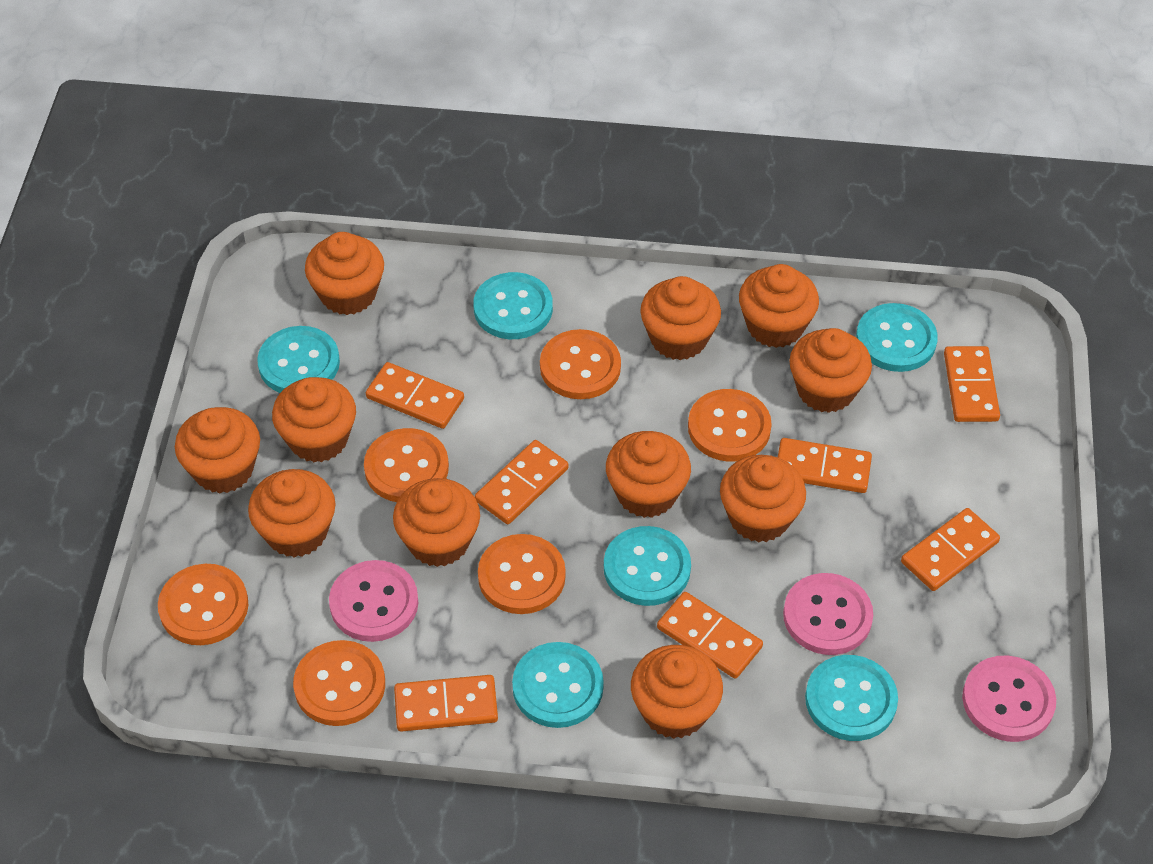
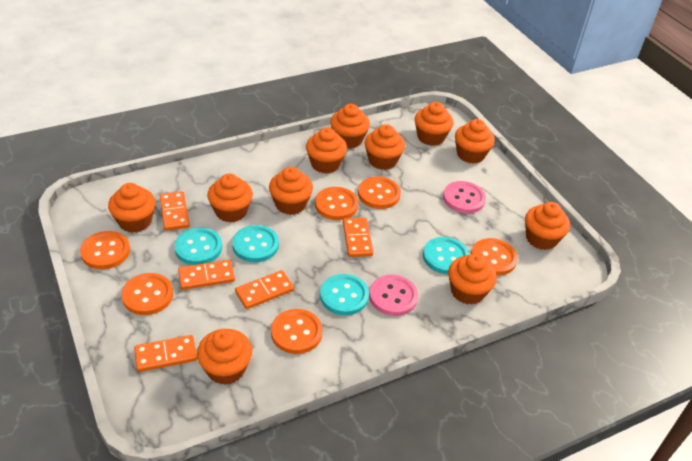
orange domino: [366,362,464,429] [394,675,498,732] [475,440,568,524] [657,592,763,679] [778,438,872,493] [901,508,1000,591] [944,346,1000,422] = 7 -> [134,335,197,372] [160,191,190,231] [178,260,235,290] [235,270,294,309] [343,218,373,257] = 5
pink button: [329,560,418,642] [783,573,873,655] [962,656,1056,742] = 3 -> [369,275,418,316] [443,181,486,214] = 2
turquoise button: [257,326,340,393] [473,272,553,339] [512,642,604,728] [604,526,691,606] [805,655,898,741] [856,303,938,372] = 6 -> [174,227,222,265] [232,225,279,262] [320,274,369,315] [423,237,469,274] = 4

